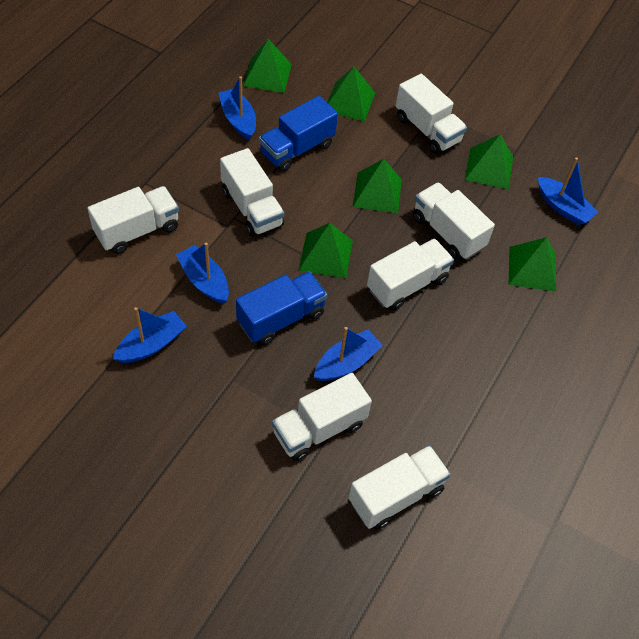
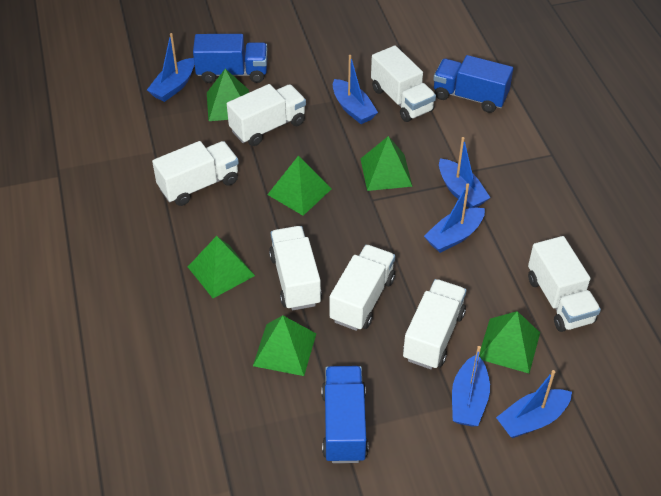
blue boat: [113,307,187,363] [176,243,229,304] [218,76,256,141] [314,327,383,381] [538,157,598,225] = 5 -> [147,33,194,102] [333,55,378,124] [424,183,485,253] [439,137,491,208] [452,346,490,427] [496,370,572,438] = 6
blue truck: [236,272,327,345] [259,96,338,172] = 2 -> [193,34,267,83] [322,366,368,463] [433,55,513,113] = 3

